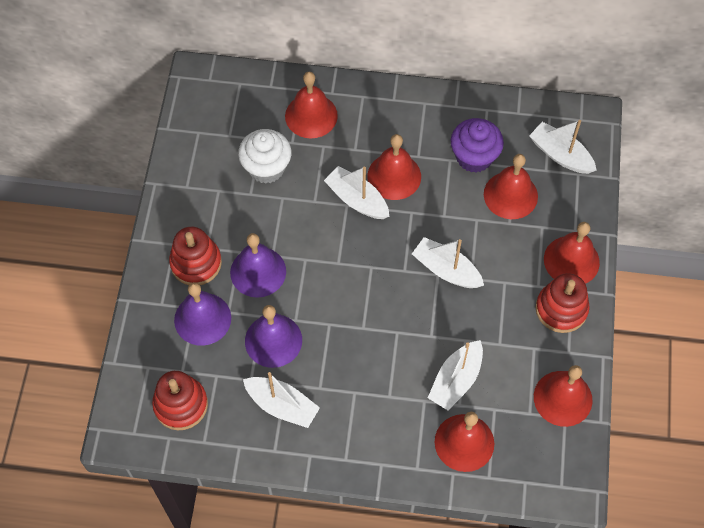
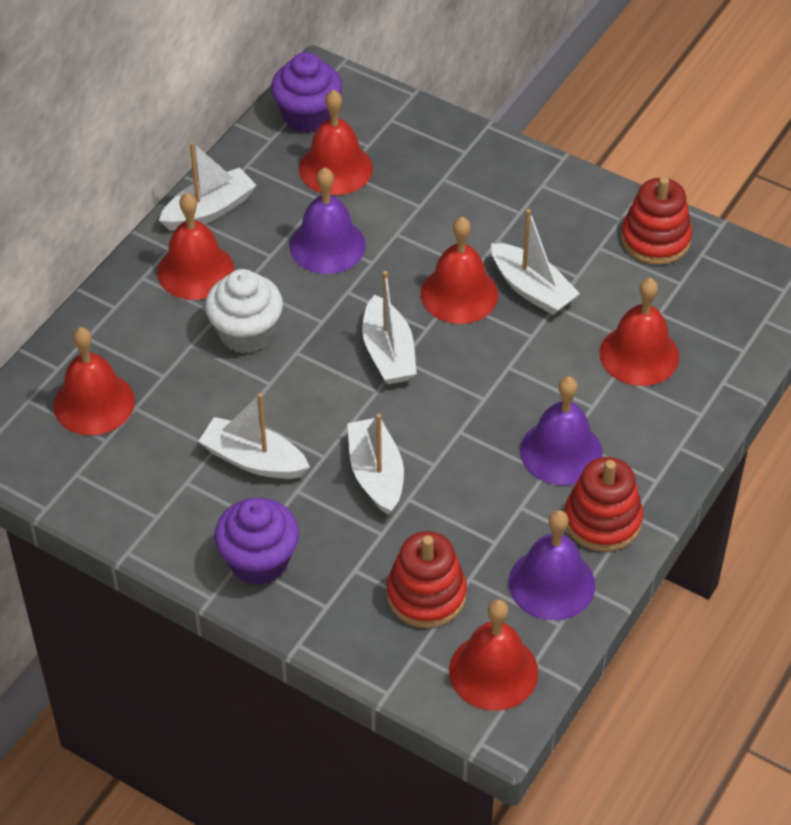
purple cupcake: [451,118,504,173] = 1 -> [214,498,299,585] [271,52,342,133] = 2

